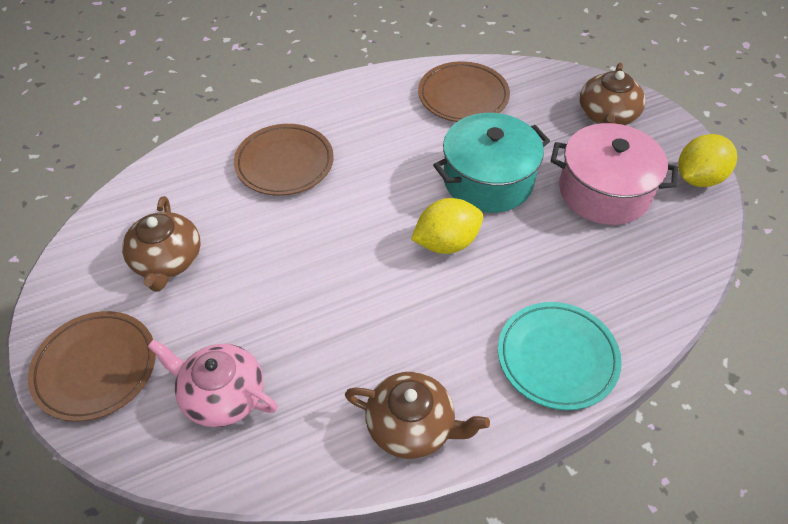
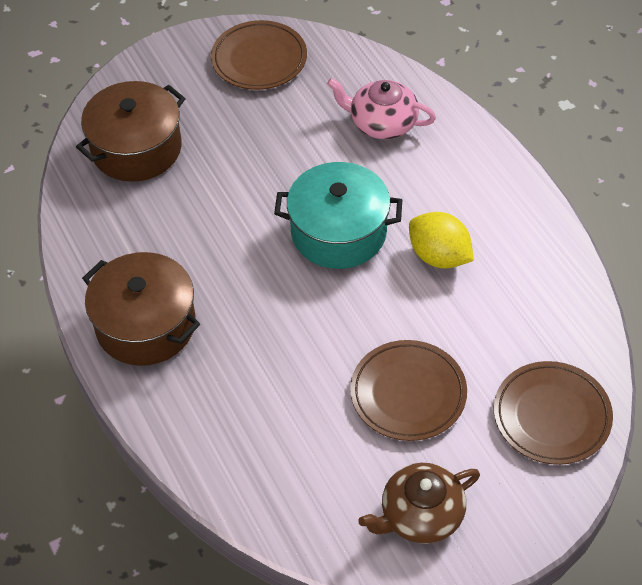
brown pot: none = 0 -> [76,81,185,182] [82,252,200,366] = 2
brown teapot: [122,196,201,292] [345,372,490,459] [580,63,645,125] = 3 -> [358,463,480,544] = 1
pink pot: [551,123,678,225] = 1 -> none = 0
turquoise plate: [498,302,622,410] = 1 -> none = 0
yellow lemon: [411,198,483,254] [678,134,737,187] = 2 -> [409,212,474,269] = 1

